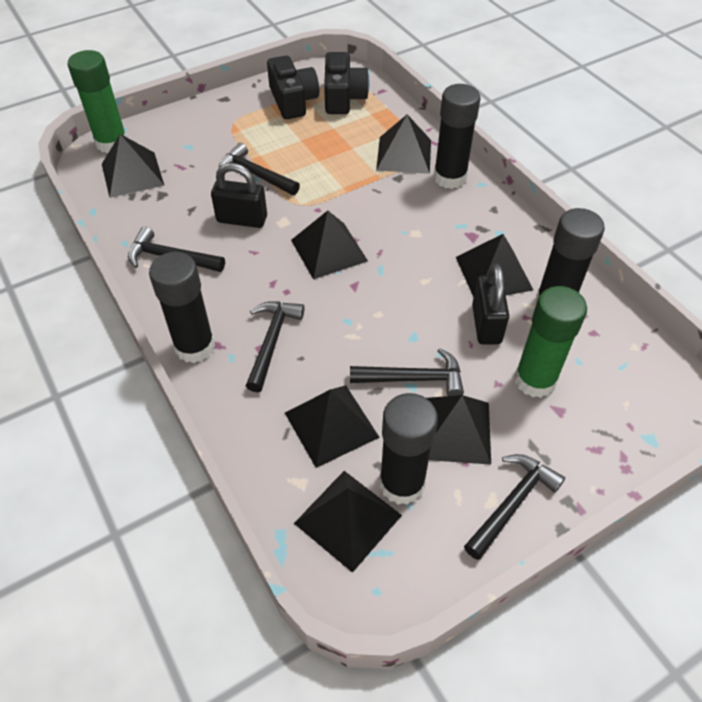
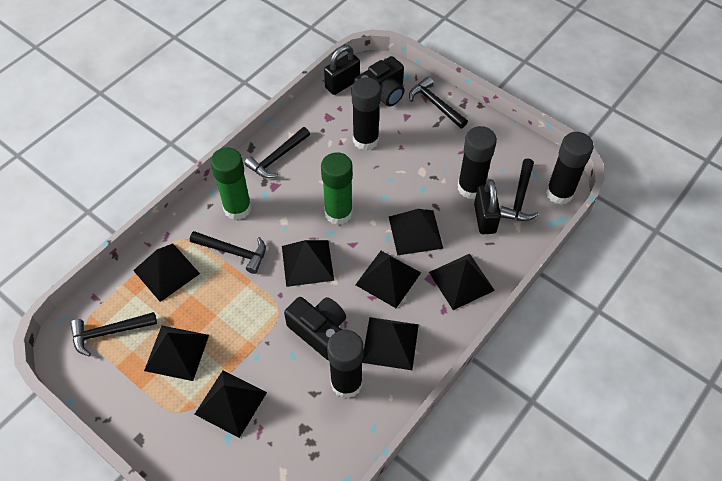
black pyramid: [102,134,164,198] [285,385,380,468] [291,211,368,279] [294,471,402,573] [376,114,431,174] [427,395,491,465] [456,234,533,297] = 7 -> [133,244,200,302] [144,326,209,381] [194,370,267,438] [282,240,334,287] [355,251,421,308] [362,317,419,370] [389,209,443,255] [429,254,495,310] = 8

